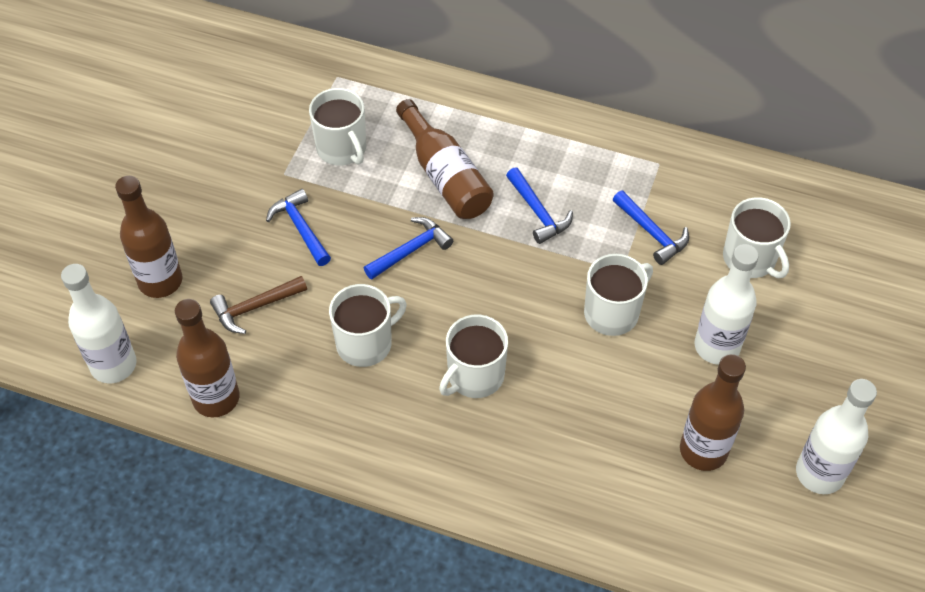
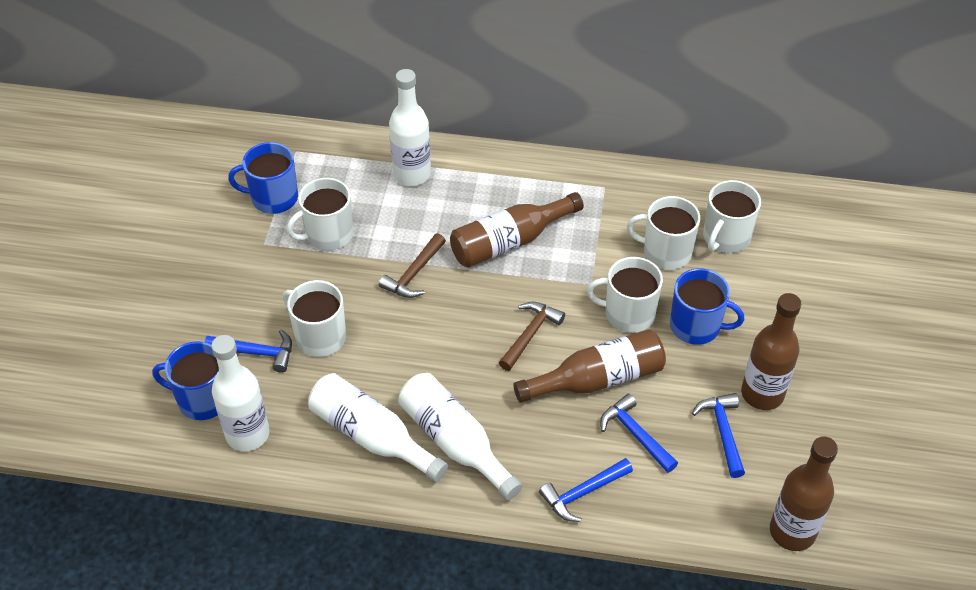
blue mug: none = 0 -> [152,341,219,420] [228,142,298,214] [670,268,744,345] = 3
brown hammer: [210,276,307,334] = 1 -> [379,233,446,298] [499,302,565,371] = 2
white bottle: [61,264,137,383] [694,244,759,365] [796,379,877,494] = 3 -> [211,335,270,451] [308,373,448,482] [389,69,431,186] [398,373,522,500] = 4

